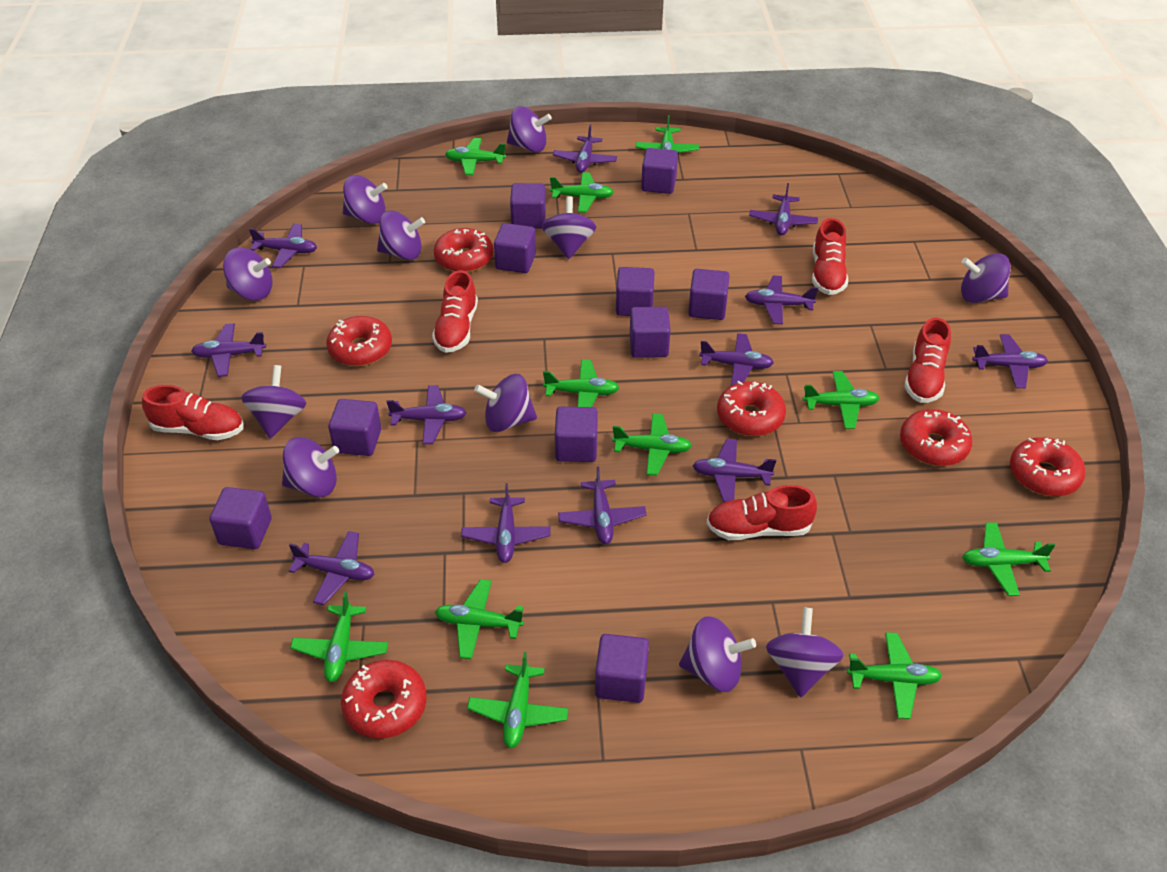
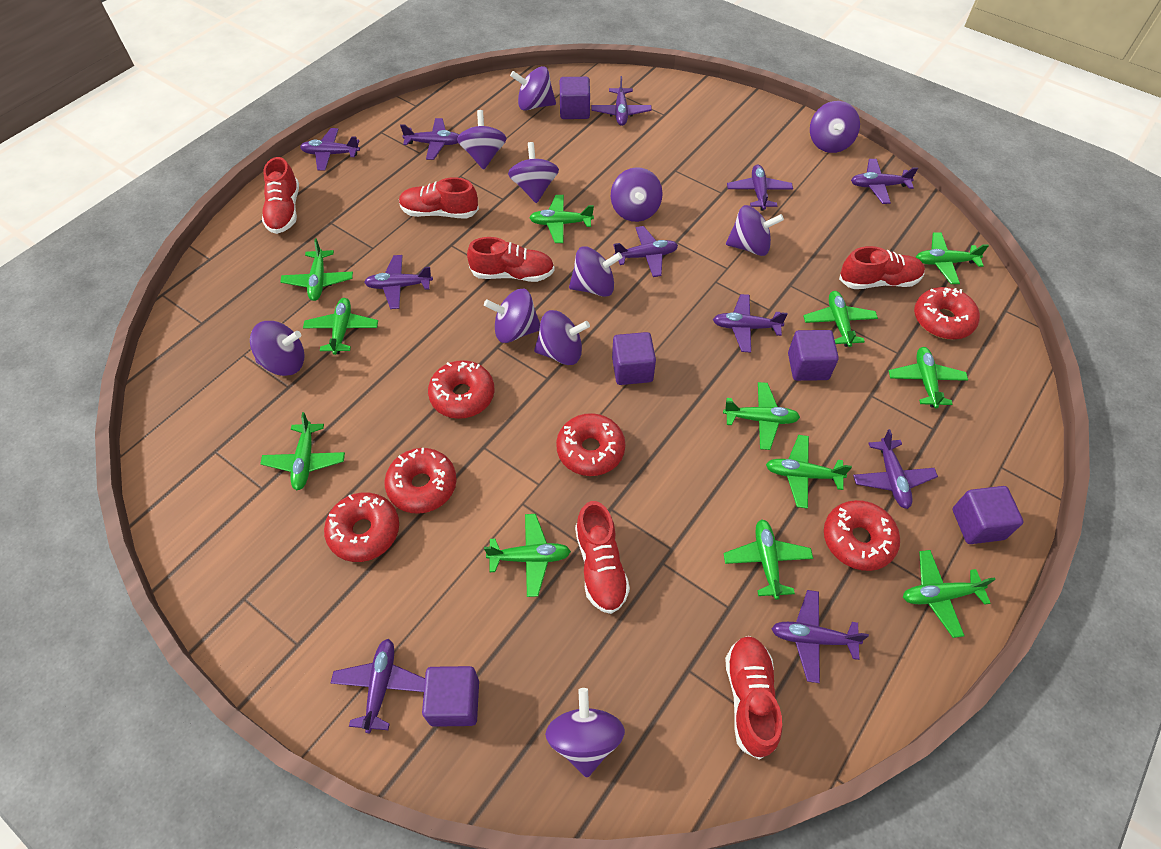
green plane: [290,591,388,682] [435,579,524,660] [445,138,506,175] [467,652,568,748] [543,360,619,407] [550,172,614,213] [612,413,692,476] [636,115,699,155] [803,371,879,429] [847,632,942,719] [962,522,1055,596] = 11 -> [260,412,345,490] [280,239,353,301] [303,298,378,355] [484,514,571,597] [529,195,594,243] [723,382,800,450] [723,519,813,600] [766,435,852,509] [803,291,878,347] [889,347,968,408] [903,550,996,638] [916,232,989,284] = 12
purple cube: [209,487,272,549] [328,399,381,456] [494,223,536,273] [510,183,546,229] [555,407,598,462] [595,634,649,703] [616,267,655,316] [630,307,670,358] [641,148,678,194] [688,269,730,320] = 10 -> [422,666,479,727] [560,77,590,119] [612,332,656,385] [788,330,839,381] [953,486,1023,544] = 5
purple plane: [191,323,266,377] [249,224,317,268] [289,531,375,605] [386,385,467,444] [461,483,551,563] [553,125,617,173] [558,466,647,544] [693,439,776,502] [699,333,774,386] [745,276,818,324] [749,183,818,235] [972,334,1048,388] = 12 -> [300,128,360,171] [331,639,425,733] [364,255,433,309] [400,118,459,160] [591,76,652,126] [613,226,678,277] [713,294,788,353] [727,165,793,211] [771,590,869,683] [851,159,918,204] [853,429,938,509] = 11
red shoe: [142,385,244,440] [432,270,478,353] [707,485,817,540] [812,218,848,295] [904,318,951,403] = 5 -> [262,157,299,234] [399,177,479,218] [467,237,555,282] [575,501,630,614] [725,636,782,760] [839,246,925,289] = 6

